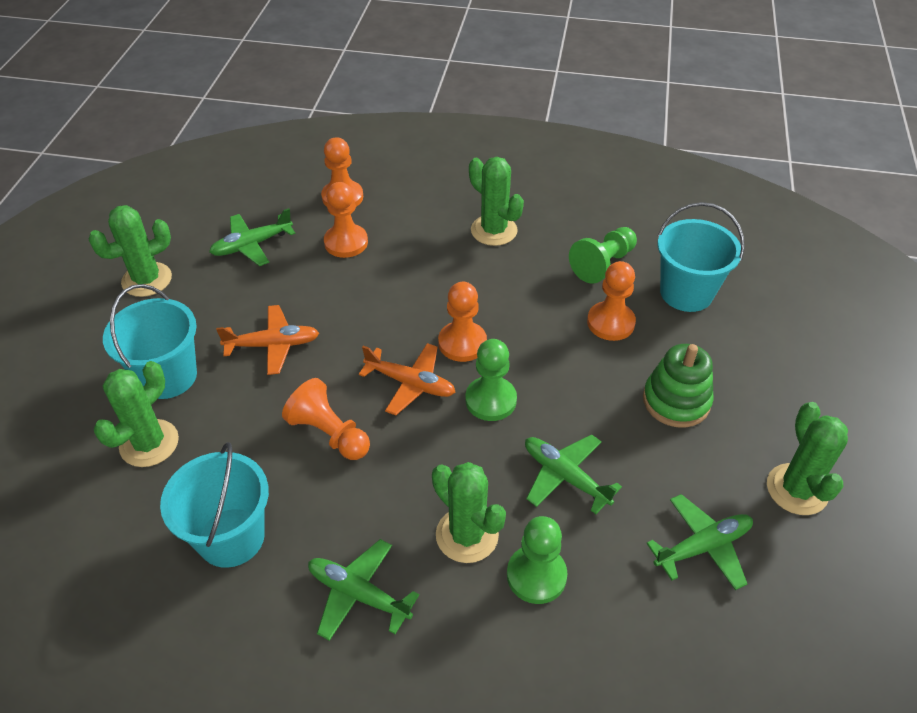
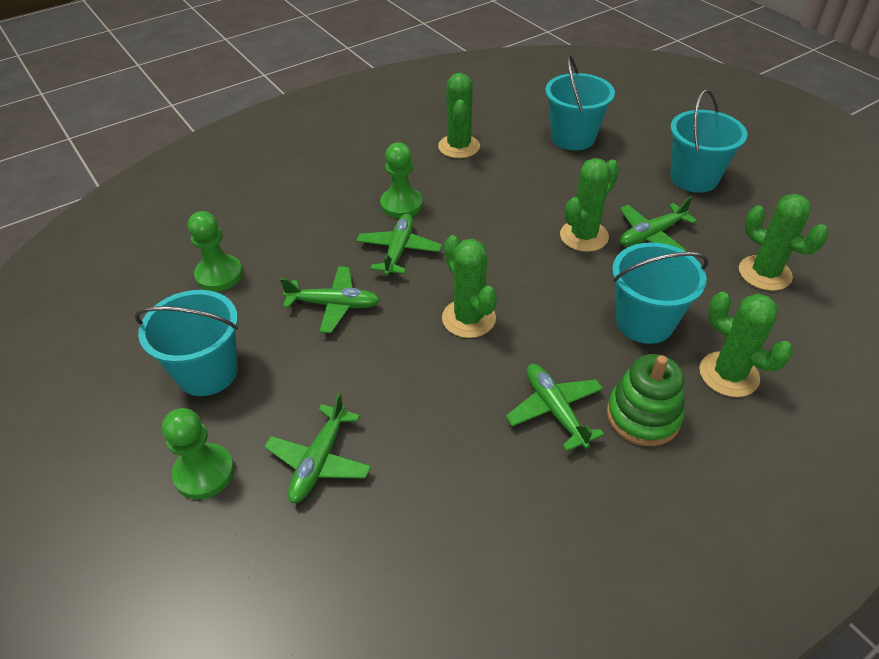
green plane: [209,208,295,266] [308,539,419,641] [525,434,622,514] [647,494,753,590] = 4 -> [264,393,371,503] [280,266,380,333] [356,214,442,276] [506,364,604,452] [620,196,697,251] = 5
orange pawn: [282,378,370,460] [321,137,363,207] [324,182,368,258] [438,282,487,362] [587,261,636,341] = 5 -> none = 0
orange plane: [216,305,319,375] [359,343,455,415] = 2 -> none = 0
turquoise bucket: [103,284,197,399] [160,442,269,568] [658,202,745,312] = 3 -> [135,290,238,396] [545,54,615,150] [612,242,708,344] [670,89,747,193] = 4

